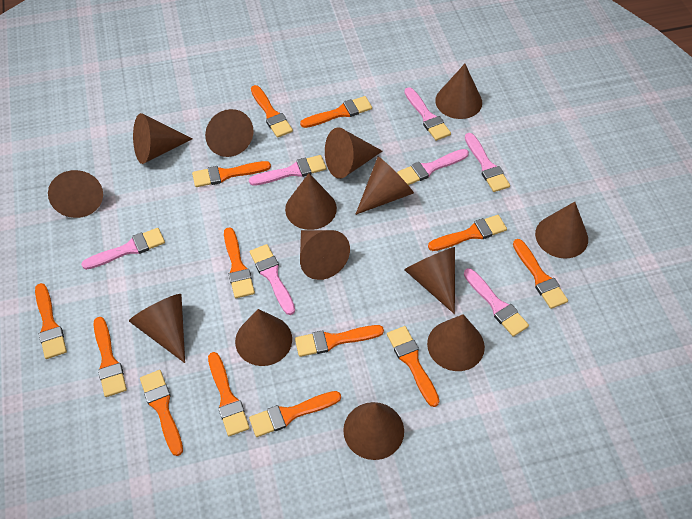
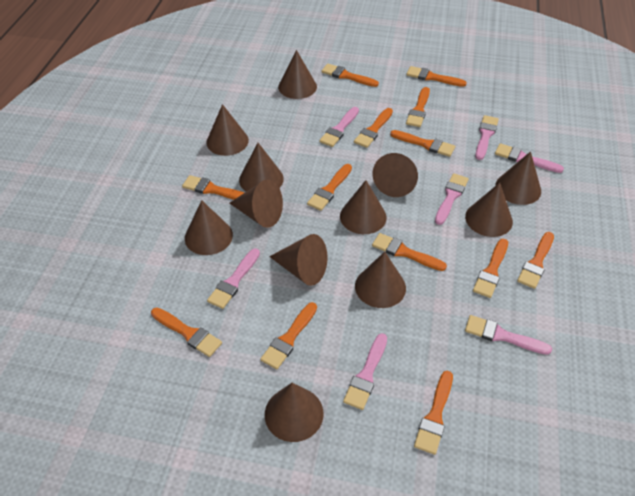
brown cone: [48,170,103,218] [129,294,185,363] [133,113,193,164] [205,109,253,157] [235,309,292,366] [285,173,337,230] [300,230,350,280] [325,127,382,179] [343,402,404,460] [355,157,414,215] [404,247,455,314] [427,314,485,371] [435,64,482,119] [535,202,588,258] = 14 -> [185,200,233,255] [206,104,249,156] [229,180,283,228] [239,143,284,191] [265,383,324,442] [269,234,327,286] [278,50,317,99] [340,180,387,234] [355,252,406,308] [372,153,418,197] [465,183,513,237] [496,151,541,205] = 12

